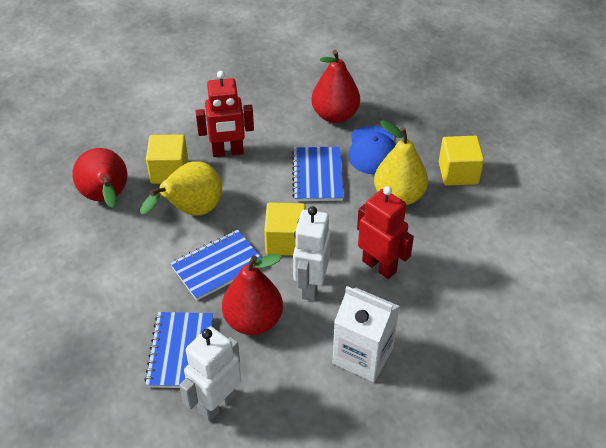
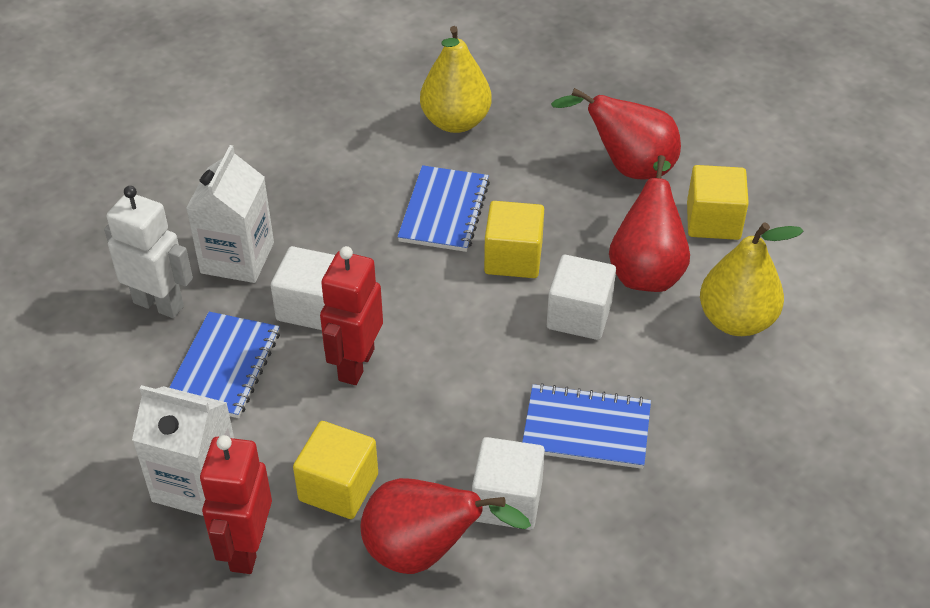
blue cap: [348,126,396,175] = 1 -> none = 0
white carton: [333,286,400,382] = 1 -> [132,385,234,516] [186,145,274,283] = 2
white cube: none = 0 -> [271,246,335,330] [472,437,545,530] [547,255,616,340] = 3
white robot: [179,326,241,422] [293,206,331,301] = 2 -> [104,186,193,318] = 1

